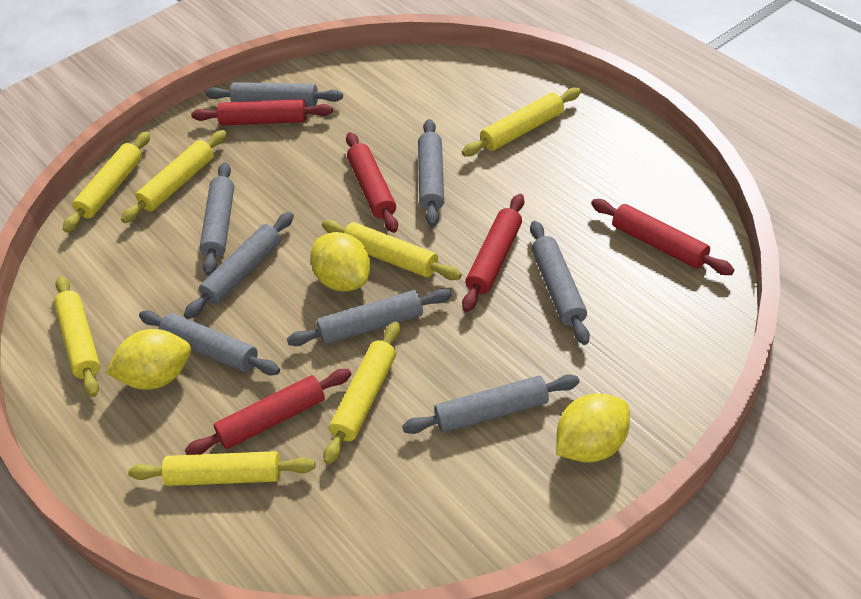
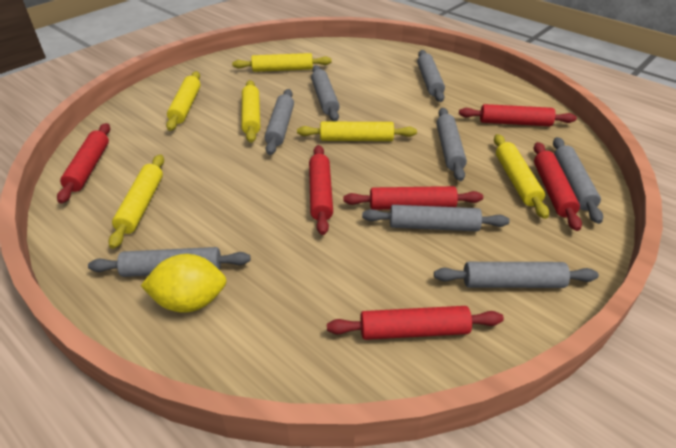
red rolling pin: [185,369,352,455] [191,99,333,125] [346,132,398,233] [462,194,524,312] [591,199,734,275] = 5 -> [57,123,110,204] [309,145,333,235] [327,306,504,340] [343,186,483,210] [459,104,577,126] [534,142,582,231] = 6
yellow lemon: [106,329,191,390] [310,232,370,292] [556,393,630,463] = 3 -> [141,254,227,313] = 1
yellow rolling pin: [54,276,100,397] [63,131,150,233] [121,130,227,223] [128,451,315,486] [322,220,462,280] [323,322,400,465] [462,88,581,156] = 7 -> [108,154,164,249] [166,71,201,131] [232,53,332,72] [241,80,260,143] [297,121,417,141] [494,134,549,219] = 6

